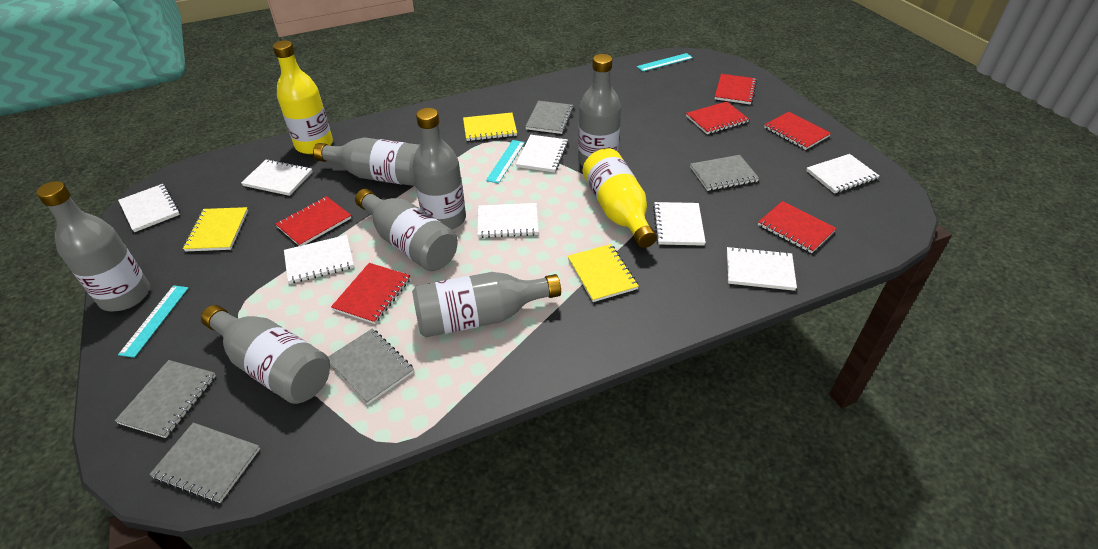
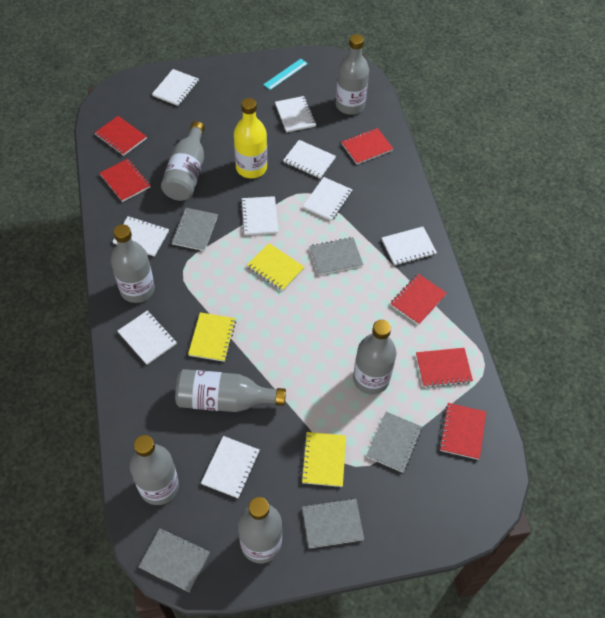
turquoise ruler: [118,285,188,358] [486,140,525,184] [637,53,693,72] = 3 -> [263,59,308,90] = 1
white notebook: [118,184,180,232] [241,159,313,196] [284,235,354,284] [477,203,539,238] [516,134,568,173] [653,202,706,246] [727,246,797,291] [806,154,879,194] = 8 -> [112,216,169,257] [118,310,177,365] [152,69,199,106] [201,436,260,498] [241,196,278,235] [275,96,316,132] [283,140,336,178] [303,177,353,221] [382,227,437,266] = 9
yellow bottle: [273,40,333,154] [583,148,657,248] = 2 -> [234,98,267,178] = 1

